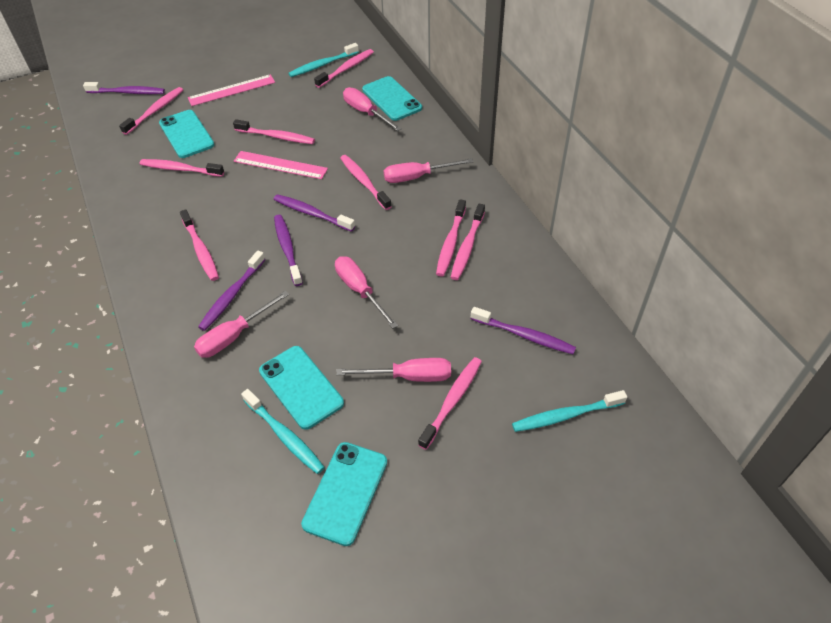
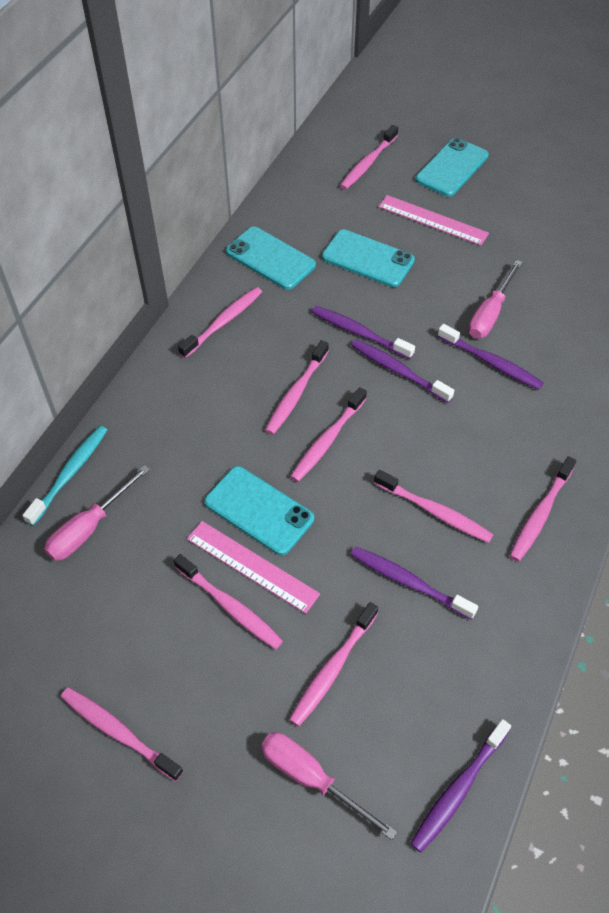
pink screwdriver: [194,291,289,358] [335,256,398,329] [336,358,451,382] [343,87,402,131] [383,158,473,183] = 5 -> [44,465,150,561] [261,732,397,840] [468,260,523,338] = 3
turquoise toothbrush: [241,389,325,474] [288,43,359,77] [512,390,627,432] = 3 -> [22,426,107,526] = 1

